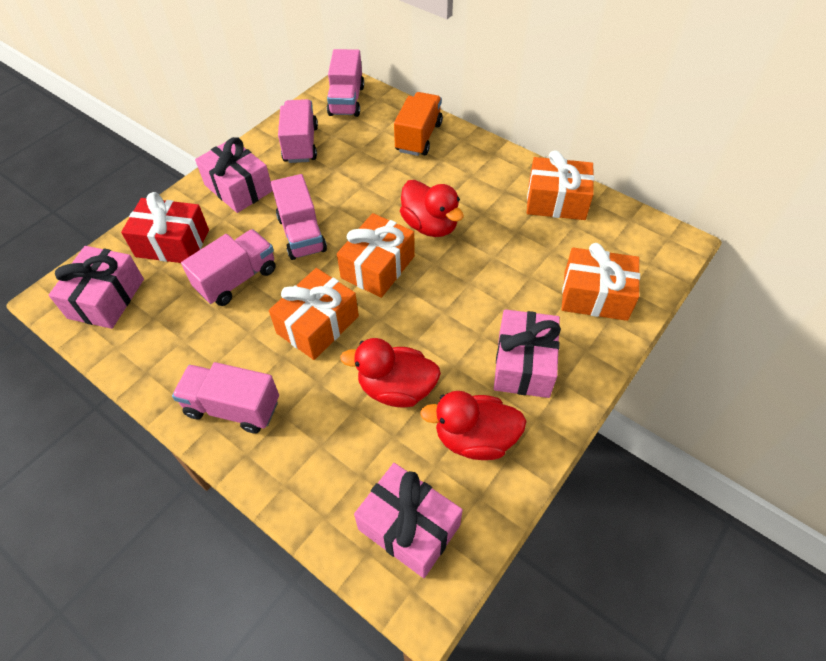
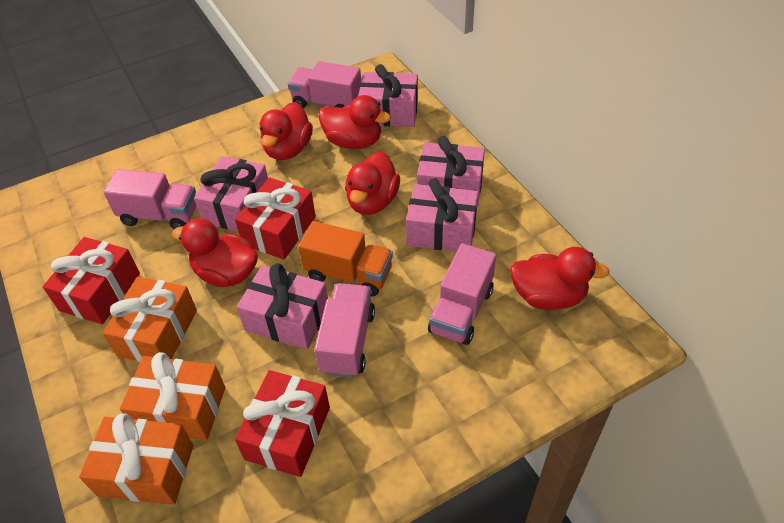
orange gift: [269,268,359,360] [337,213,415,298] [527,150,594,220] [561,243,640,321] = 4 -> [79,413,194,505] [103,277,197,362] [120,352,225,440] = 3
pink gift: [49,246,144,329] [195,137,273,213] [354,463,463,578] [494,309,561,398] = 4 -> [194,156,268,231] [237,263,328,350] [358,64,418,127] [406,178,478,252] [417,136,485,207] = 5
pink truck: [172,362,279,434] [181,229,276,306] [271,174,327,260] [278,99,318,163] [327,49,364,117] = 5 -> [104,169,197,229] [288,61,361,108] [314,283,375,378] [428,243,496,345] = 4
red duck: [340,338,441,407] [400,180,464,237] [420,391,527,460] = 3 -> [172,218,258,287] [260,102,313,160] [318,95,391,149] [345,151,400,215] [510,247,610,310] = 5
red gift: [121,192,209,263] = 1 -> [43,237,140,324] [235,177,316,260] [235,370,330,477] = 3

